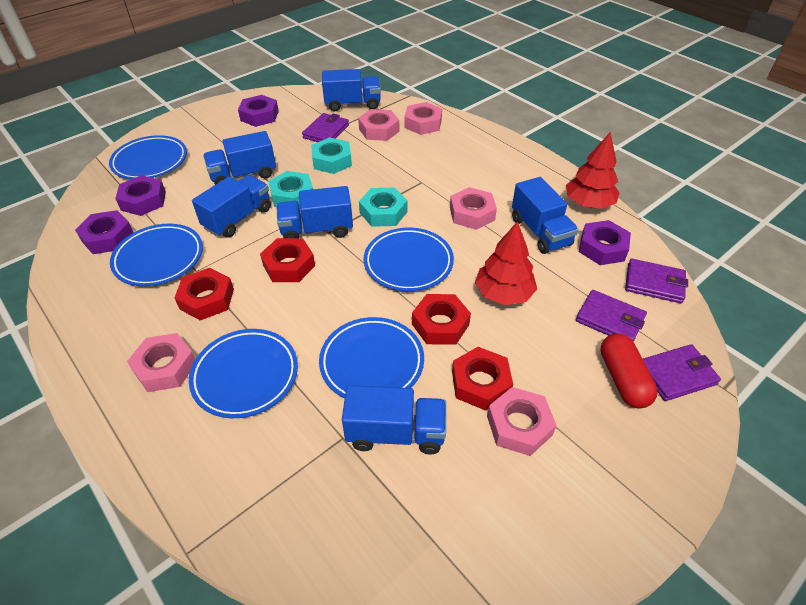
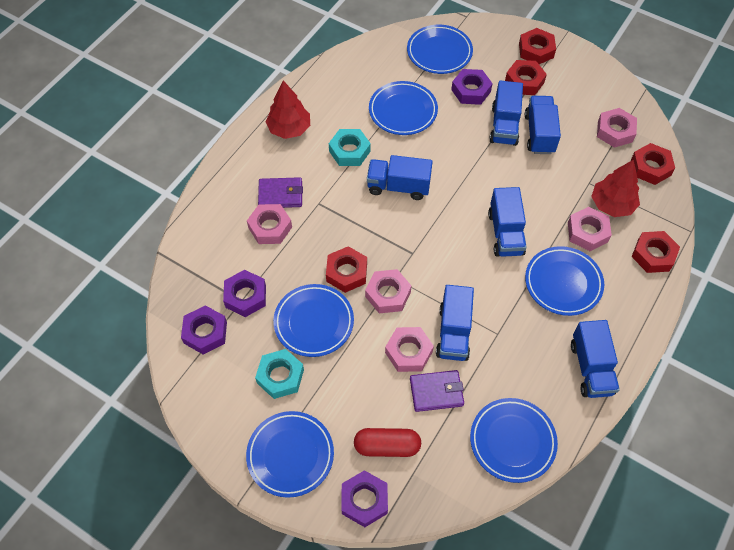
blue plate: [109,135,187,179] [110,224,203,286] [189,329,298,418] [319,317,424,398] [364,228,454,291] = 5 -> [246,411,334,498] [273,284,354,357] [369,81,438,135] [407,25,473,74] [470,398,558,483] [525,246,604,316] = 6
purple wallet: [302,113,349,142] [576,290,647,342] [625,259,688,303] [643,344,721,401] = 4 -> [258,177,303,208] [410,370,464,412] = 2
red nut: [174,268,234,321] [260,238,315,282] [412,294,471,345] [452,347,513,411] = 4 -> [326,246,367,293] [505,60,547,95] [519,28,556,64] [631,143,675,185] [632,231,680,273] = 5
turquoise nut: [268,171,313,208] [311,137,352,174] [359,188,408,227] = 3 -> [255,349,304,399] [329,129,371,166] = 2

